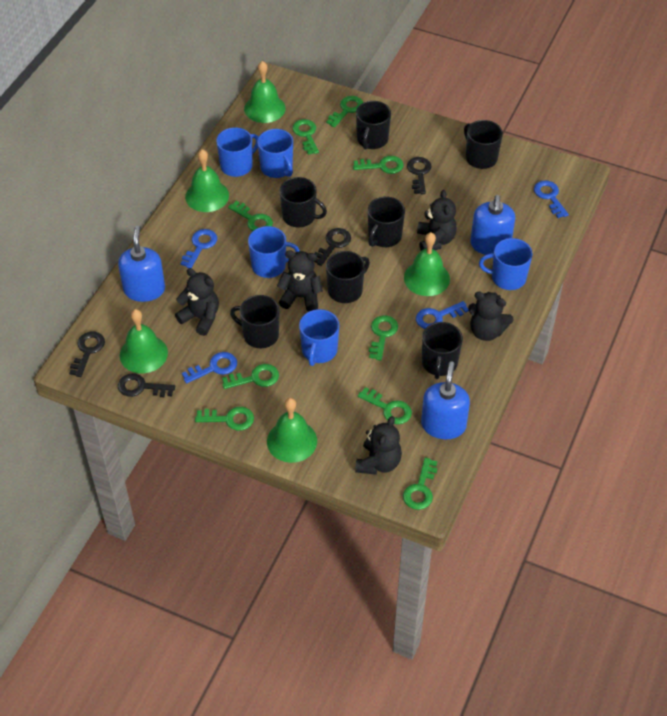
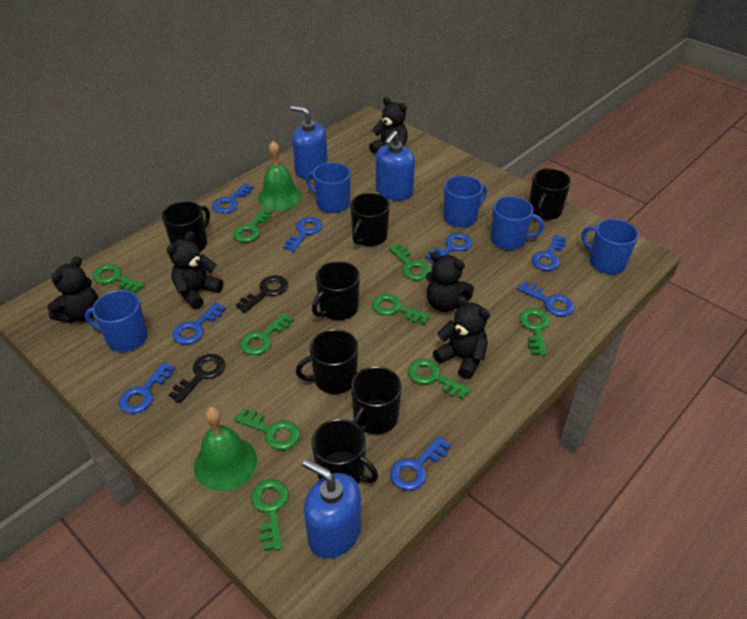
black key: [69,332,105,377] [118,373,175,397] [314,228,351,266] [407,157,432,194] = 4 -> [169,354,225,403] [236,275,288,313] = 2
blue key: [181,229,217,268] [182,352,237,384] [416,301,469,329] [534,180,569,218] = 4 -> [119,362,175,414] [172,302,226,344] [212,183,254,213] [284,217,322,252] [390,436,451,490] [425,233,472,263] [517,281,575,316] [532,234,566,271] = 8
green bell: [120,309,168,373] [185,149,229,212] [244,61,286,123] [267,398,317,463] [404,232,450,296] = 5 -> [194,407,257,491] [258,141,302,210] = 2

